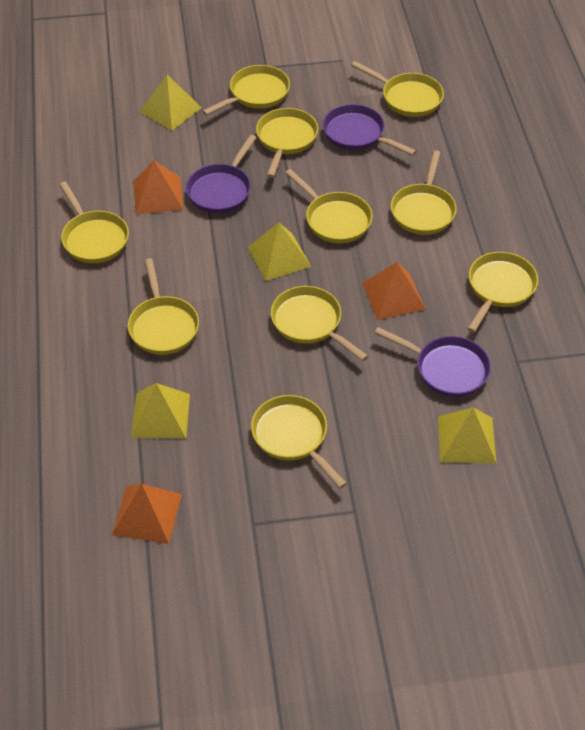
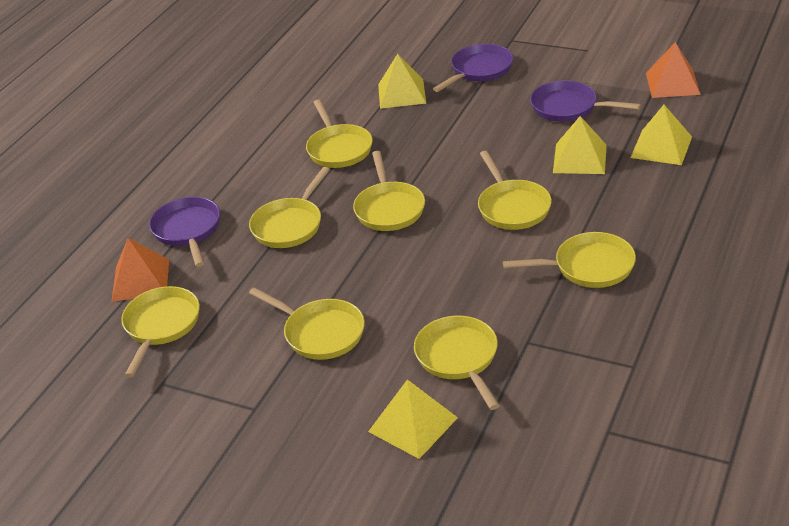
orange pyramid: [112,484,182,544] [133,161,184,214] [362,262,426,320] = 3 -> [111,238,169,302] [646,42,701,98] = 2
yellow pan: [59,181,129,263] [128,258,199,355] [202,65,290,116] [251,395,347,489] [256,108,318,178] [271,286,368,361] [285,169,373,243] [351,61,444,117] [391,150,457,235] [467,252,538,333] = 10 -> [121,286,200,378] [249,167,330,248] [249,287,365,360] [306,99,373,168] [353,151,425,231] [414,316,500,410] [478,151,552,230] [503,232,636,288] = 8

